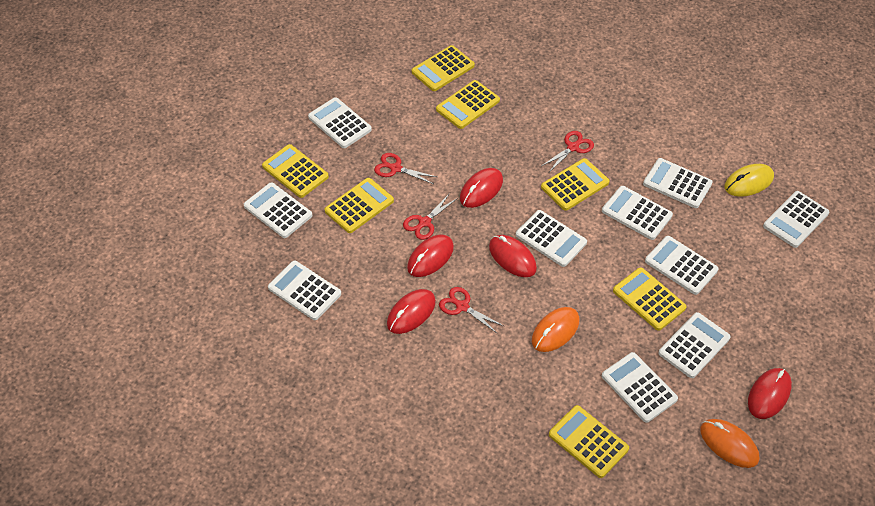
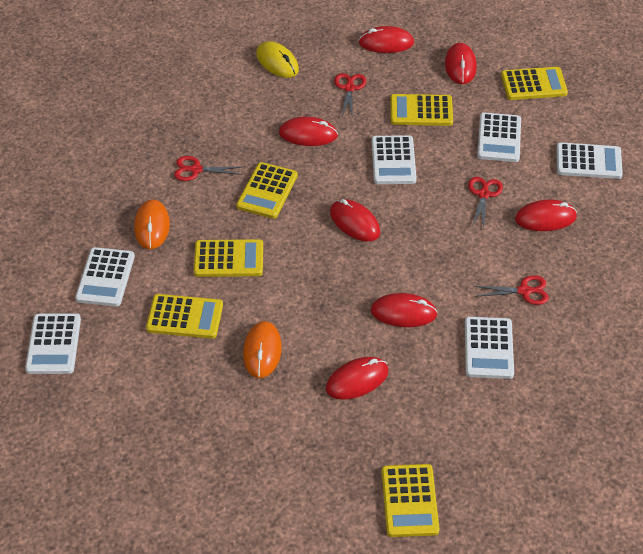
red mouse: [387,289,436,334] [407,235,454,277] [460,168,503,208] [489,235,537,277] [748,368,792,419] = 5 -> [279,117,338,146] [326,357,389,400] [330,199,380,242] [359,26,414,53] [371,293,438,327] [445,43,477,84] [515,199,577,231] = 7
white calculator: [244,182,312,238] [268,261,341,320] [308,97,372,148] [516,210,587,267] [602,186,673,240] [602,352,678,423] [643,158,712,208] [645,236,719,295] [658,312,731,378] [763,191,829,248] = 10 -> [25,313,81,374] [75,247,135,307] [372,135,417,184] [465,317,514,379] [477,113,521,162] [556,142,623,179] = 6
yellow calculator: [262,144,329,198] [325,178,394,233] [412,45,475,91] [436,80,500,129] [541,158,610,211] [549,405,629,478] [613,267,687,331] = 7 -> [146,294,223,339] [194,239,263,277] [236,162,298,219] [382,464,439,537] [390,94,453,126] [501,67,568,100] = 6

